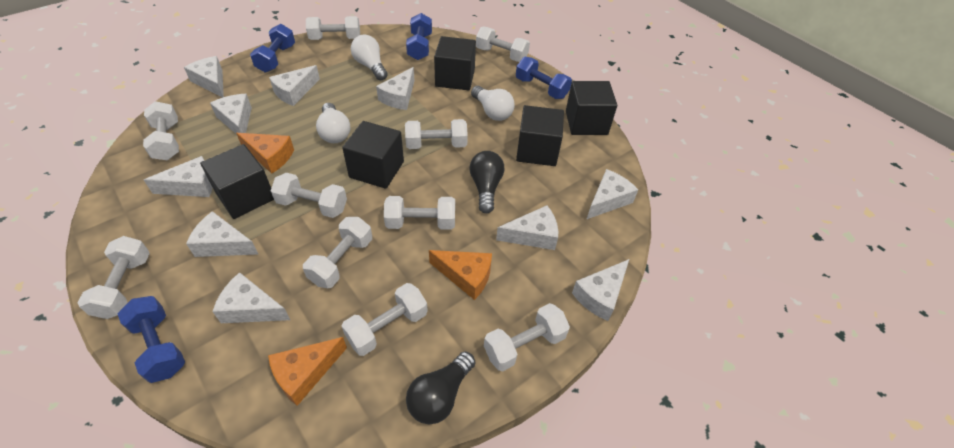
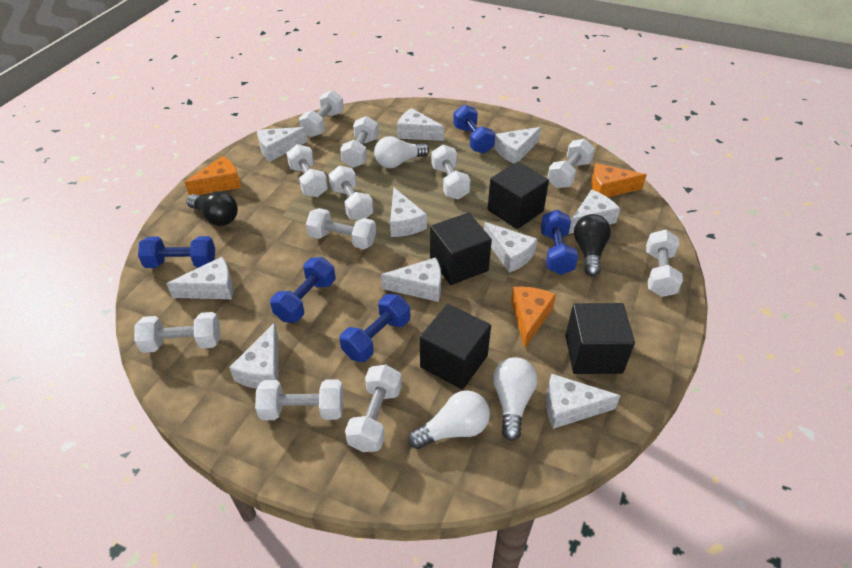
black cube: [200,144,274,219] [342,121,404,189] [434,36,476,90] [516,105,564,166] [566,81,617,135] = 5 -> [420,304,491,390] [430,213,492,285] [488,162,549,229] [565,303,635,374] = 4
blue dumbbell: [118,296,185,383] [250,24,295,73] [406,13,432,60] [516,57,572,99] = 4 -> [138,236,215,268] [270,257,335,322] [340,294,410,362] [453,105,495,154] [541,210,578,275] = 5
white dumbbell: [78,236,150,319] [143,101,179,160] [271,173,347,218] [303,217,372,288] [306,16,360,40] [342,283,428,356] [384,196,455,230] [405,119,468,149] [476,27,530,62] [484,303,570,371] = 10 -> [134,312,220,353] [255,379,343,420] [286,144,328,197] [299,90,344,137] [306,208,376,249] [328,166,374,220] [340,116,379,168] [345,364,402,452] [431,145,471,199] [547,139,595,188] [646,230,683,297] = 11

